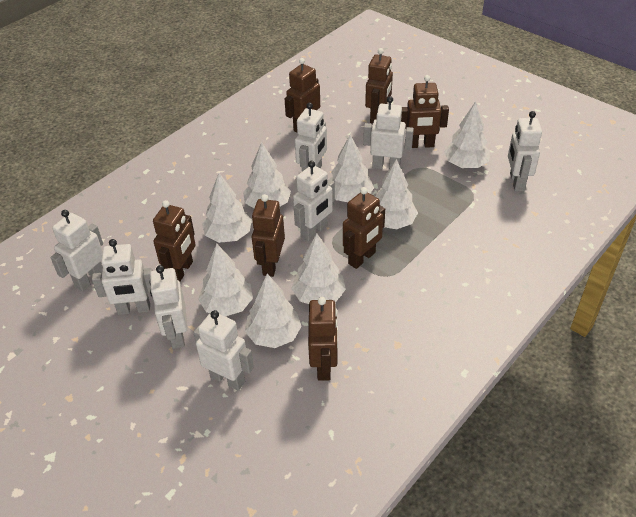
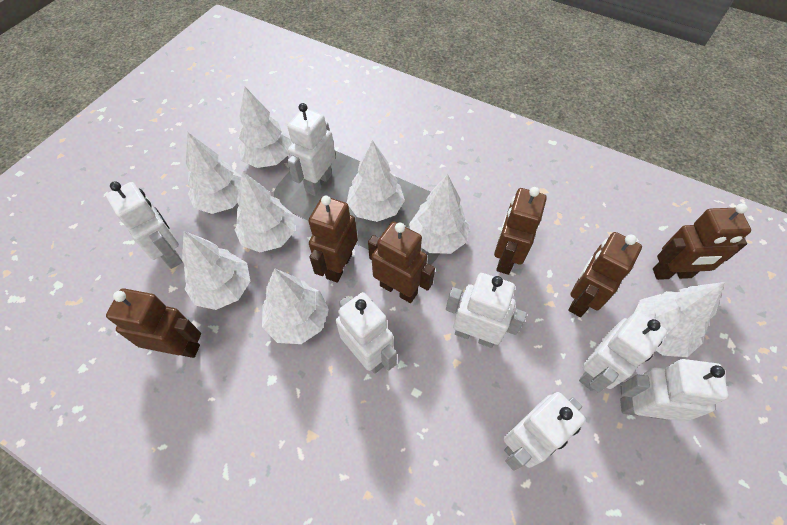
brown robot: [153,200,196,282] [252,194,285,277] [285,58,320,133] [308,297,338,381] [343,187,385,269] [365,48,393,124] [401,75,449,148] = 7 -> [106,288,201,358] [309,196,358,283] [368,221,435,303] [494,187,547,275] [568,232,642,317] [653,204,751,280] = 6
white robot: [50,210,103,292] [92,239,153,315] [149,265,188,349] [193,310,254,391] [293,161,335,242] [295,103,327,172] [363,96,414,169] [508,111,542,191] = 8 -> [106,181,183,269] [287,103,336,196] [336,292,397,374] [446,273,527,348] [504,392,586,471] [579,311,667,392] [620,359,728,422] = 7

